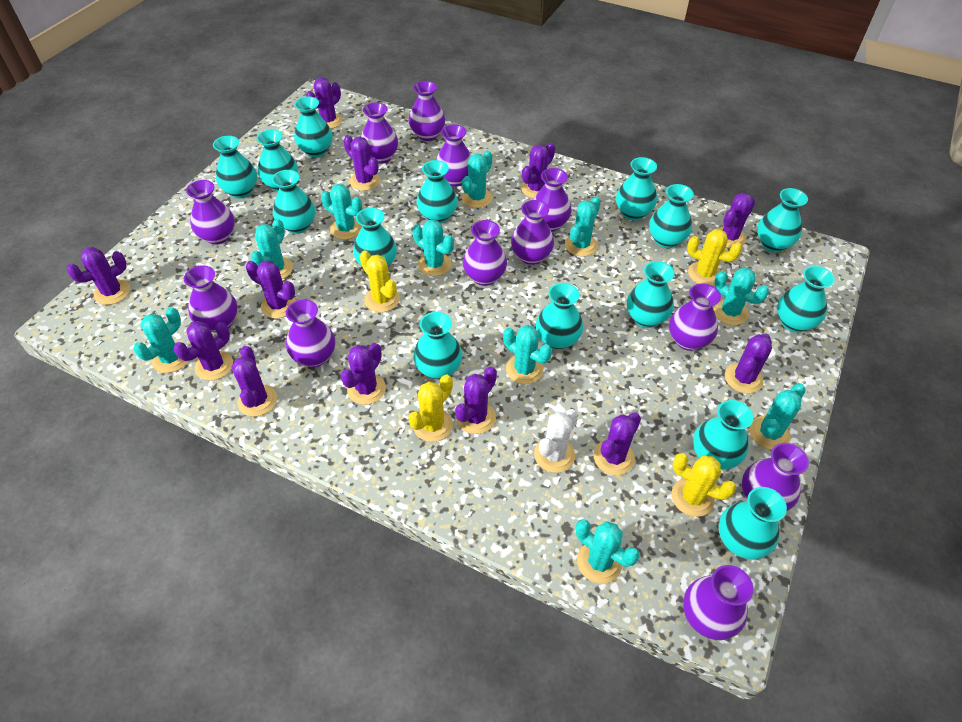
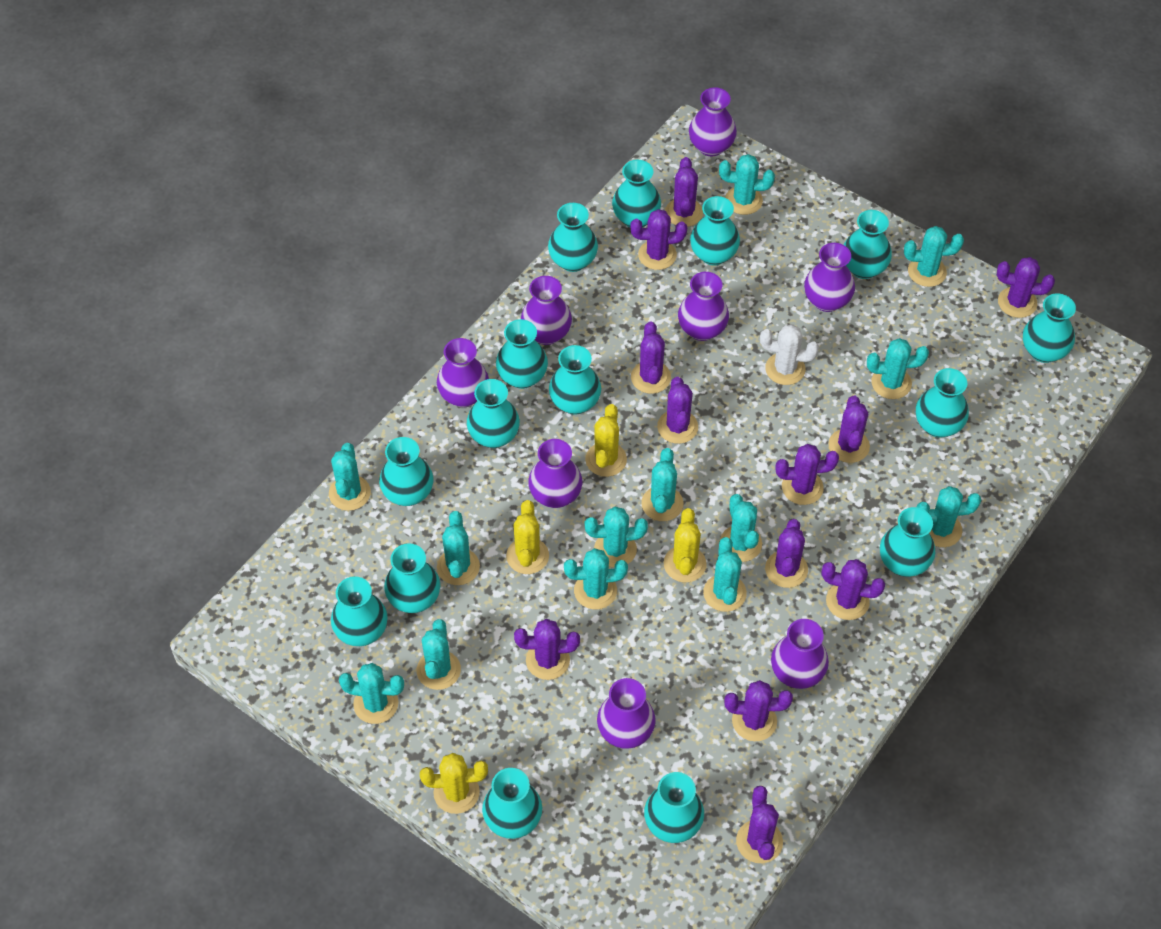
purple vase: [184,265,238,333] [186,180,235,245] [286,299,335,367] [361,102,398,164] [408,81,445,141] [436,124,471,187] [463,220,507,286] [511,200,554,265] [533,168,572,232] [669,283,721,351] [683,565,754,640] [742,443,809,511] = 12 -> [437,338,489,407] [521,276,572,345] [528,439,582,508] [597,678,655,749] [678,272,729,341] [689,87,737,156] [771,619,829,689] [804,243,855,312] = 8
turquoise cactus: [134,307,188,373] [251,219,293,279] [321,184,362,240] [412,219,454,276] [462,150,493,208] [503,325,552,384] [565,196,601,257] [576,519,640,584] [713,267,769,325] [749,383,806,450] = 10 -> [329,443,371,511] [339,663,404,724] [417,619,461,690] [437,511,480,585] [564,548,628,609] [585,507,648,568] [641,448,683,521] [703,537,747,612] [719,154,775,215] [720,494,762,562] [867,338,929,399] [904,226,964,287] [917,486,981,547] = 13

